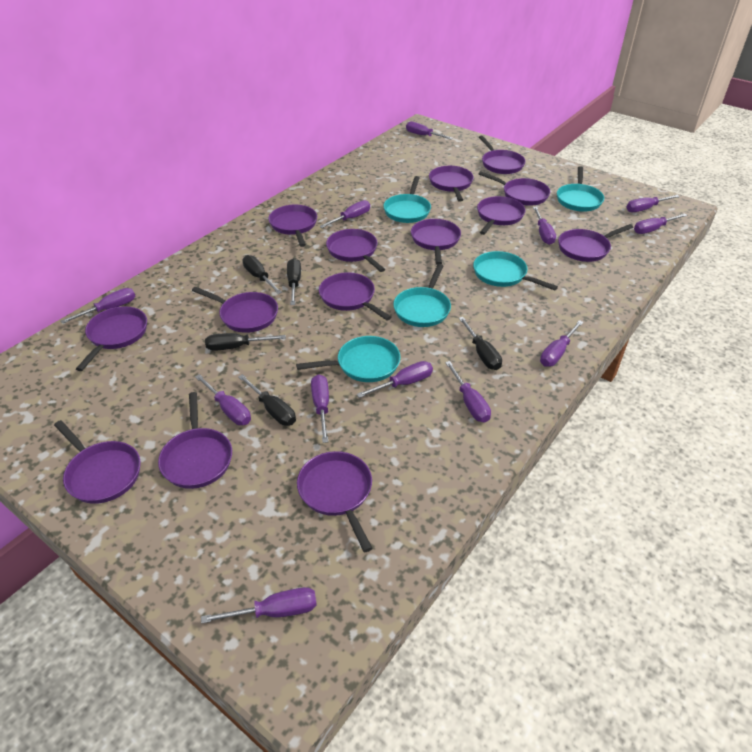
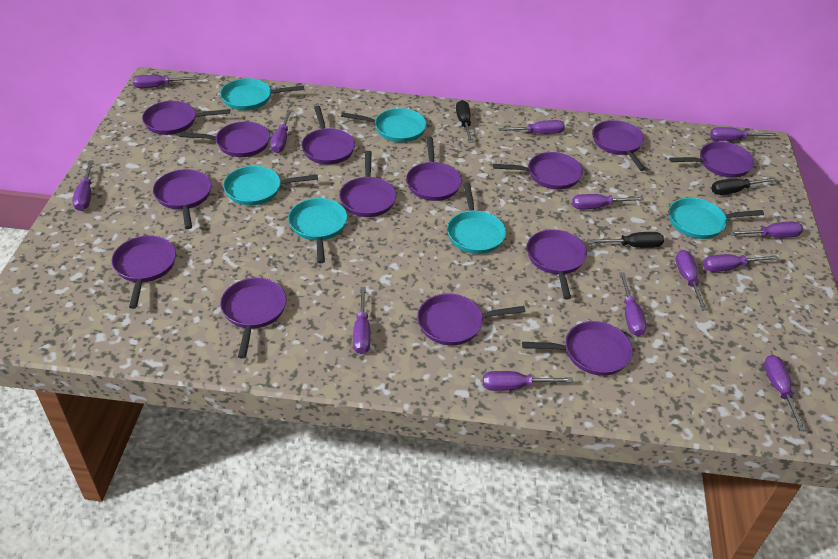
black screwdriver: [205,333,286,351] [238,374,296,426] [243,255,282,294] [287,258,301,305] [459,317,502,370] = 5 -> [456,100,473,142] [587,232,664,248] [711,177,777,195] = 3
purple screwdriver: [61,288,135,324] [195,374,251,425] [201,587,317,624] [311,374,329,443] [319,200,370,228] [356,361,433,398] [406,121,453,139] [445,361,491,423] [533,207,556,245] [540,320,583,367] [626,195,680,212] [634,213,687,234] = 12 -> [72,160,93,211] [133,75,199,88] [270,110,292,153] [353,287,370,354] [483,371,573,391] [498,120,565,134] [572,194,644,209] [619,273,646,336] [676,250,707,311] [703,254,779,272] [710,127,777,141] [729,222,803,238] [764,355,806,431] = 13
turquoise pan: [296,336,400,382] [383,176,431,223] [393,264,451,327] [473,251,558,290] [557,166,604,212] = 5 -> [220,78,304,110] [223,166,318,205] [288,198,347,263] [341,108,427,142] [447,183,506,254] [669,198,764,239] = 6

